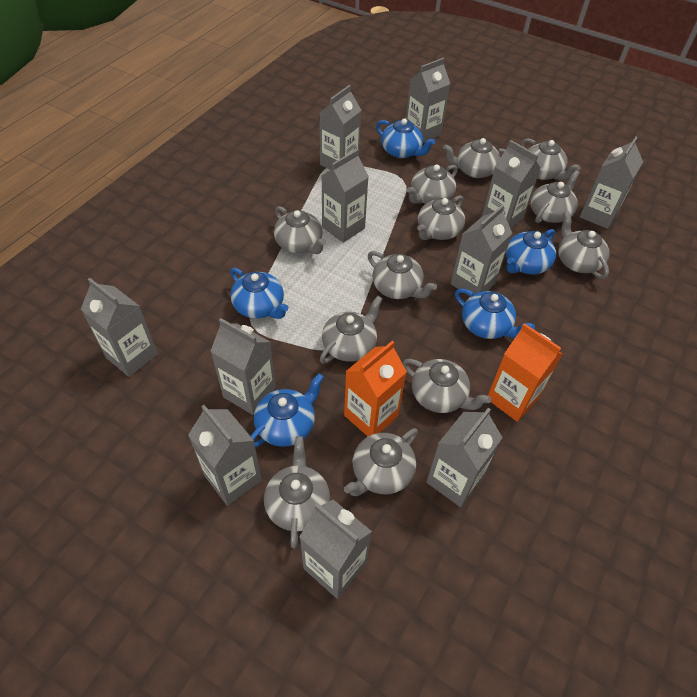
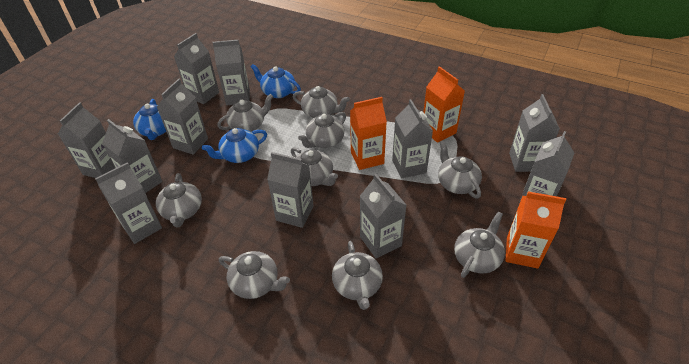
blue teapot: [230,267,289,319] [251,373,324,448] [376,118,435,158] [455,288,535,339] [506,229,556,274] = 5 -> [133,99,166,140] [202,128,267,163] [250,64,301,98] = 3
grey teapot: [264,436,330,548] [274,206,326,254] [320,296,382,364] [344,428,418,496] [368,251,437,299] [402,359,491,413] [407,164,458,204] [417,195,465,240] [443,138,506,178] [521,138,580,180] [530,170,580,223] [558,211,609,279] = 12 -> [156,173,202,228] [217,94,274,132] [219,251,290,299] [291,147,338,186] [293,86,350,118] [298,112,346,148] [332,241,383,310] [438,141,482,199] [454,212,505,278] = 9
orange carton: [344,341,407,436] [488,323,563,422] = 2 -> [350,97,387,170] [423,66,465,143] [505,191,566,269] = 3

